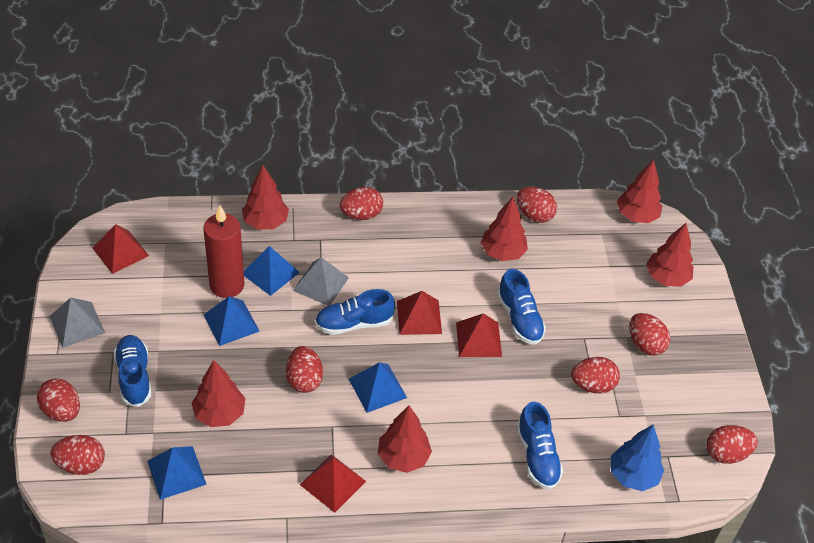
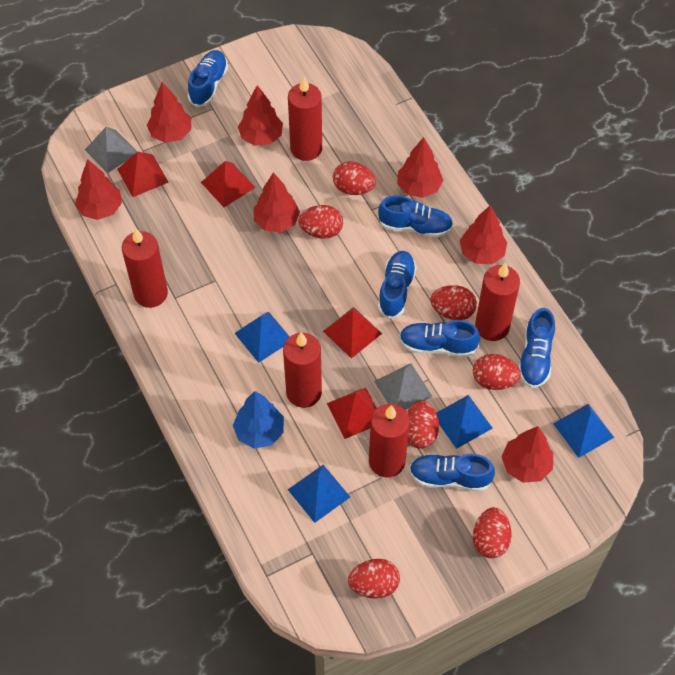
blue shoe: [114,335,151,407] [315,289,395,335] [497,269,546,345] [517,402,563,489] = 4 -> [188,50,228,107] [378,195,453,238] [378,251,417,319] [399,320,480,357] [409,454,495,492] [519,308,555,388] = 6
red candle: [203,205,245,298] = 1 -> [122,228,168,308] [283,332,322,408] [288,77,322,161] [369,404,410,477] [475,262,520,341] = 5
red egg: [37,378,80,422] [50,435,105,475] [286,346,323,393] [340,187,383,220] [517,187,557,223] [571,357,620,393] [629,313,670,356] [706,425,758,464] = 8 -> [298,205,343,239] [333,162,376,195] [348,559,400,599] [407,400,439,448] [430,285,477,320] [473,354,521,390] [473,507,512,558] = 7
red tree: [192,360,246,427] [242,165,289,229] [378,405,432,473] [481,197,528,261] [617,160,662,223] [646,223,693,287] = 6 -> [75,159,122,220] [147,82,191,143] [238,85,283,146] [254,172,300,232] [397,137,443,198] [460,205,507,264] [501,426,553,483] = 7

